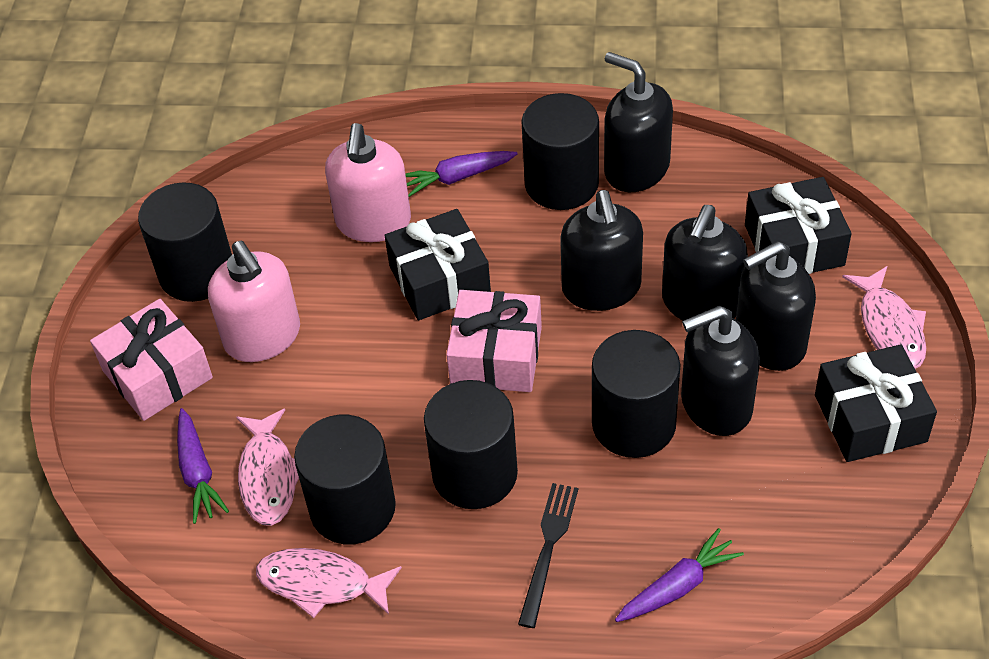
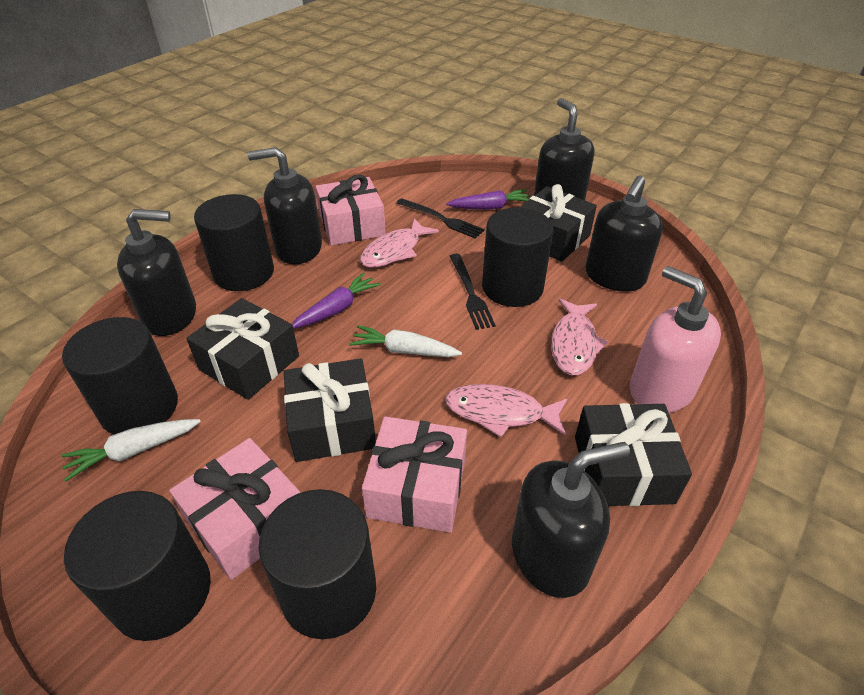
black fork: [518,483,578,628] = 1 -> [396,198,485,239] [450,254,496,330] = 2
black gift: [384,209,491,320] [745,177,852,274] [815,344,937,462] = 3 -> [186,298,299,400] [284,358,376,462] [520,184,597,262] [575,403,692,506] = 4
pink gift: [90,299,213,421] [446,290,542,392] = 2 -> [169,438,300,580] [316,175,386,246] [362,416,467,533] = 3
pink soap dispenser: [208,241,300,362] [325,123,411,242] = 2 -> [630,266,721,413] = 1
purple carrot: [177,408,229,524] [405,151,517,197] [615,528,744,622] = 3 -> [292,273,381,329] [446,189,530,210] = 2
white carrot: none = 0 -> [61,419,201,482] [349,325,462,357] = 2

